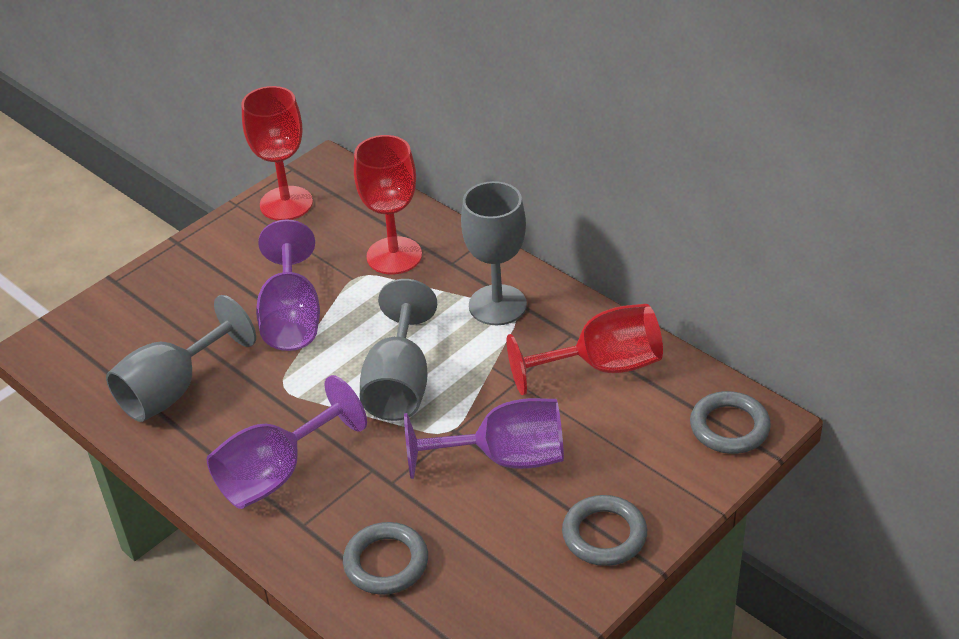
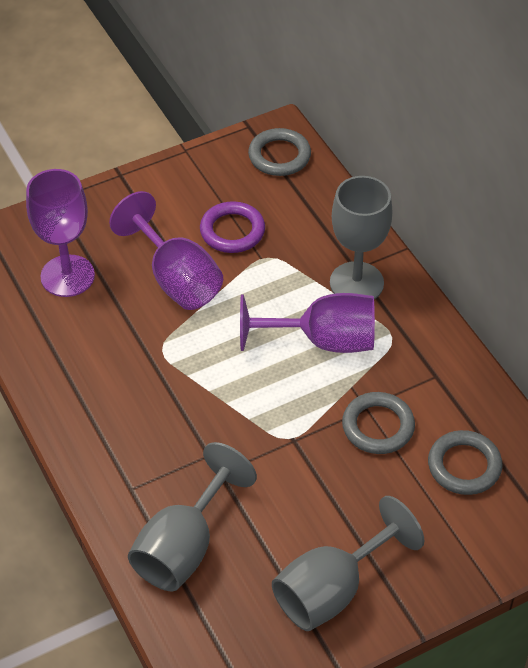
purple ring: none = 0 -> [200,201,265,253] = 1
red goblet: [241,86,313,221] [354,135,422,275] [507,304,663,395] = 3 -> none = 0

